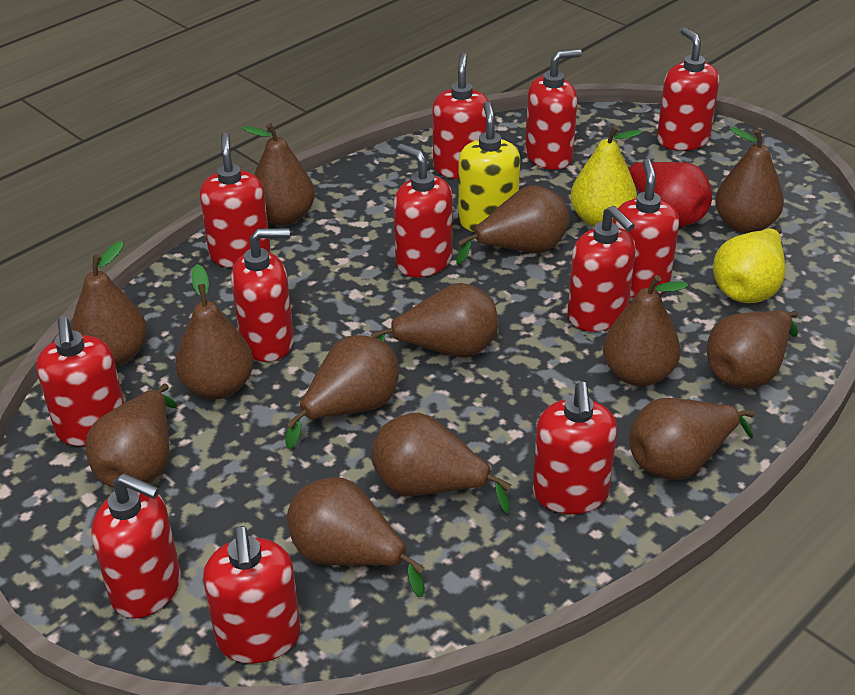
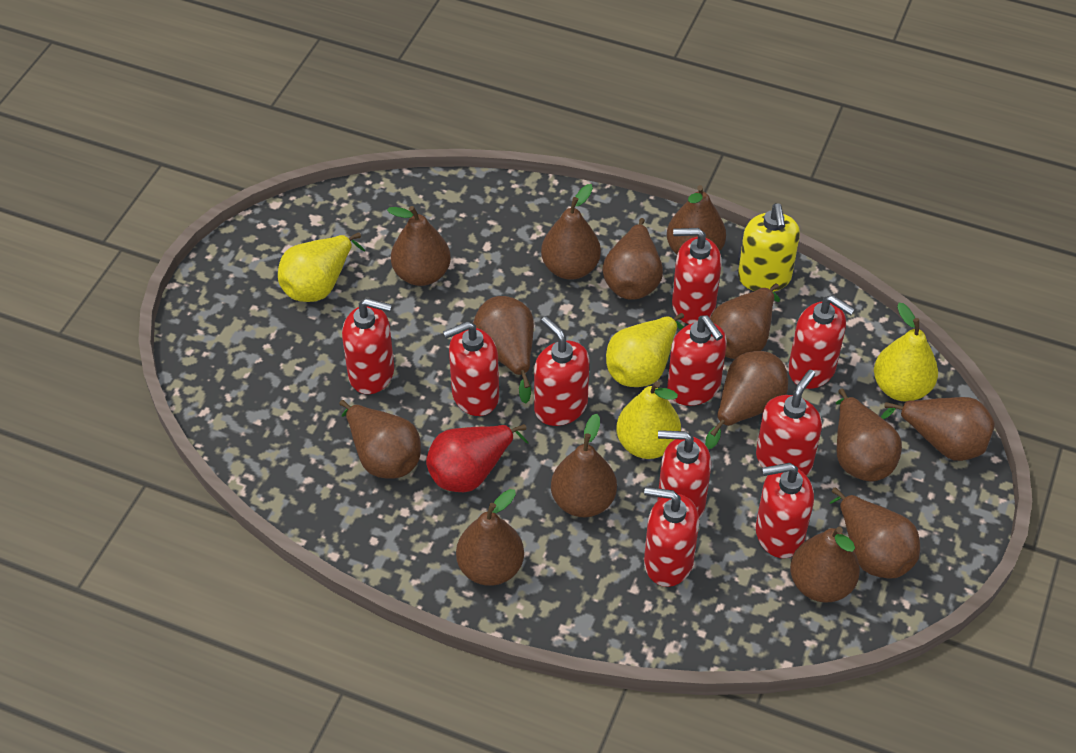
brown pear: [71,241,147,367] [85,383,177,488] [175,264,254,399] [242,123,315,226] [285,335,399,448] [287,477,425,597] [371,283,498,358] [372,413,511,513] [456,185,569,265] [603,275,688,386] [629,398,755,480] [707,310,798,388] [715,127,784,234] = 13 -> [340,400,421,479] [387,206,451,286] [456,489,524,586] [473,296,534,403] [541,184,601,280] [551,414,617,517] [602,218,663,300] [667,185,726,255] [705,351,788,449] [710,283,780,359] [790,527,860,602] [830,487,920,579] [836,388,902,481] [881,397,995,461] = 14
red soap dispenser: [36,317,124,446] [91,473,181,618] [200,133,271,268] [203,526,301,664] [231,228,294,362] [394,144,453,277] [433,53,489,179] [525,49,582,170] [533,382,617,514] [568,206,636,332] [612,159,679,298] [657,27,719,151] = 12 -> [342,298,394,394] [443,321,499,416] [534,316,589,426] [644,487,699,587] [658,430,711,519] [667,315,727,406] [672,228,722,324] [756,370,822,476] [756,463,814,558] [788,295,855,389] = 10
yellow pear: [570,125,642,227] [713,228,785,303] = 2 -> [278,233,365,302] [606,313,684,387] [616,381,681,459] [874,303,938,402] = 4

